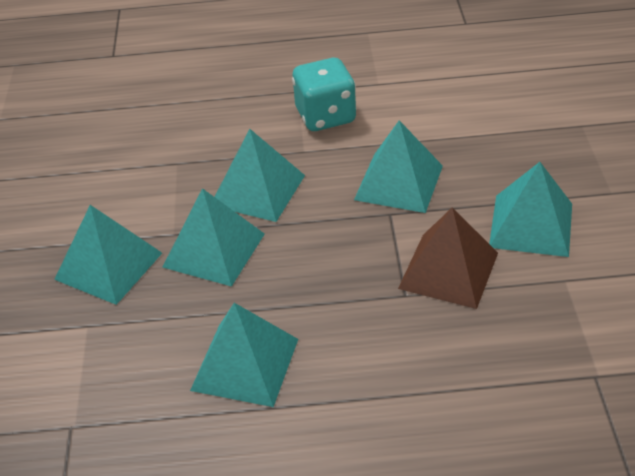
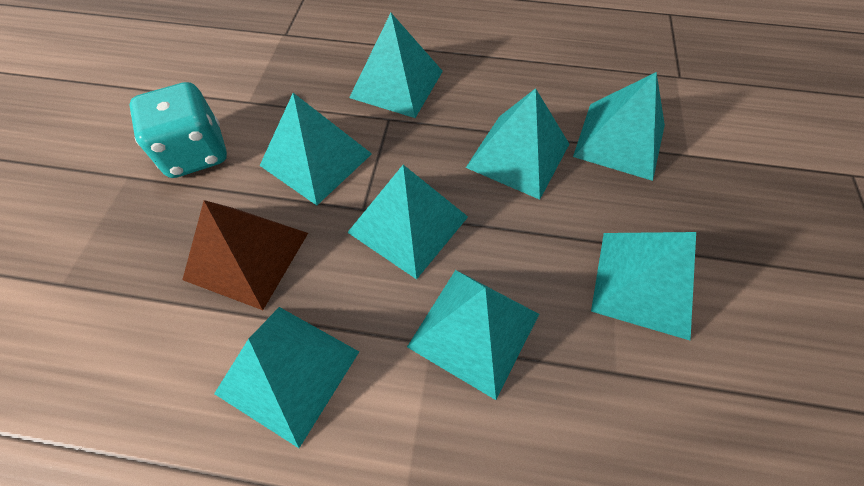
turquoise pyramid: [54,205,162,305] [163,188,265,287] [190,303,298,407] [215,129,305,222] [354,120,443,213] [489,162,572,257] = 6 -> [214,307,359,448] [260,93,372,205] [347,165,468,280] [349,13,443,118] [407,270,539,400] [466,88,569,200] [573,72,665,181] [591,232,696,341] = 8

